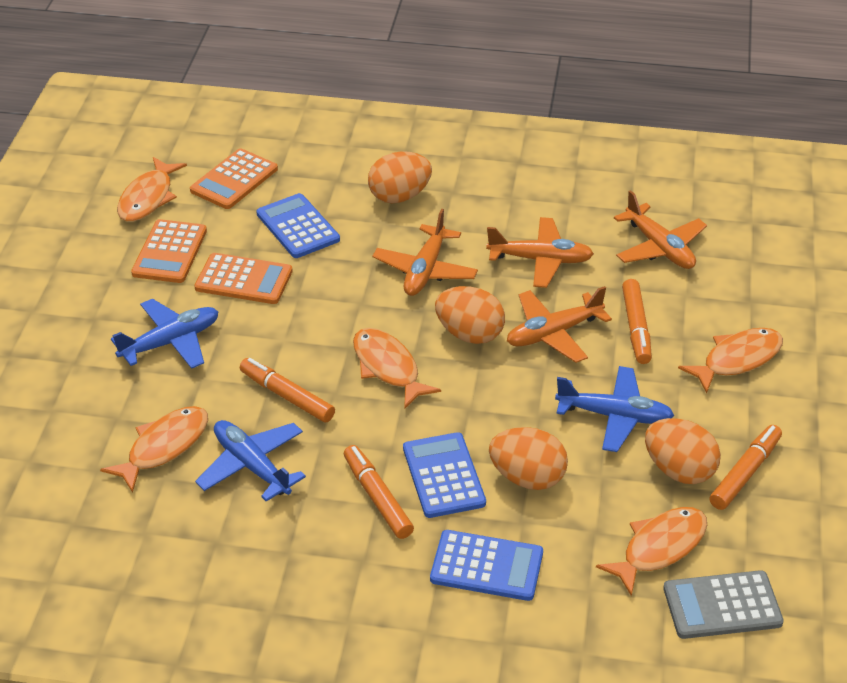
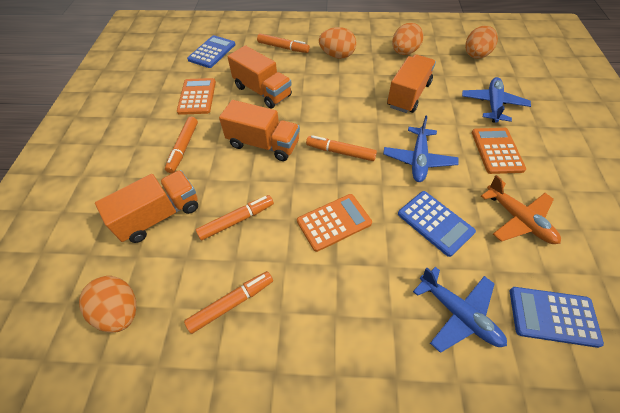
grey calculator: [663,570,784,639] = 1 -> none = 0
orange fish: [100,406,208,493] [117,157,187,222] [353,328,441,408] [596,507,707,596] [678,328,783,393] = 5 -> none = 0
orange marker: [240,358,335,423] [344,445,414,539] [622,279,652,364] [709,425,782,510] = 4 -> [165,117,198,173] [184,271,273,334] [196,195,274,241] [257,33,310,53] [306,135,377,161] = 5
orange plane: [372,209,478,296] [486,217,594,288] [507,286,612,363] [614,190,707,269] = 4 -> [481,175,561,244] = 1
orange truck: none = 0 -> [95,170,198,243] [219,100,300,161] [227,45,292,109] [387,54,436,113] = 4

